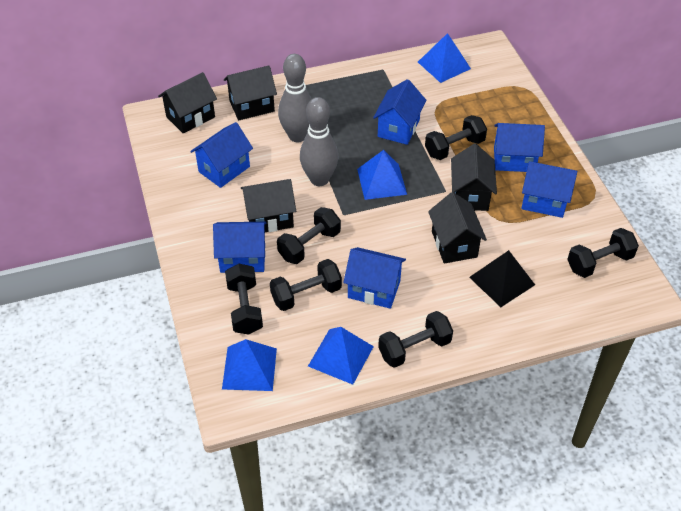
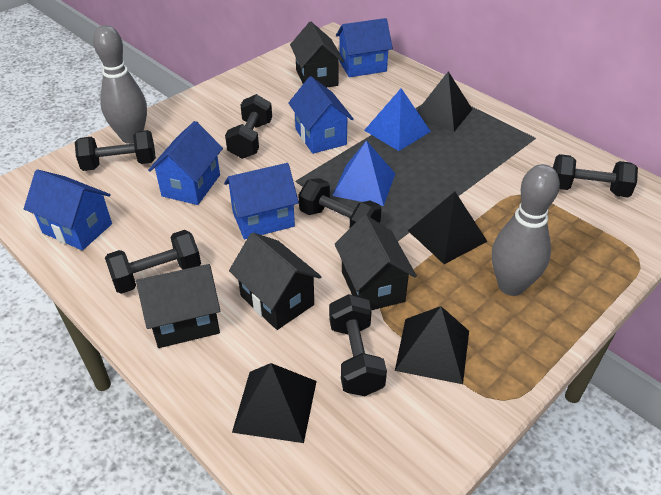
black house: [158,72,217,134] [224,65,277,120] [241,179,296,232] [428,192,487,263] [451,144,497,211] = 5 -> [136,264,220,348] [229,232,322,330] [290,22,344,88] [335,215,417,310] = 4
black pyramid: [469,250,535,307] = 1 -> [232,363,317,443] [395,306,469,384] [408,192,488,264] [417,71,472,132] = 4
blue house: [190,122,253,188] [213,222,266,273] [343,247,406,309] [373,79,426,145] [494,123,545,172] [521,161,577,218] = 6 -> [24,169,112,250] [148,121,223,205] [224,163,299,239] [288,76,354,154] [336,18,393,77] = 5
blue pyramid: [222,339,277,391] [308,327,374,385] [357,150,407,200] [418,33,471,83] = 4 -> [332,140,395,206] [364,88,431,151] = 2

